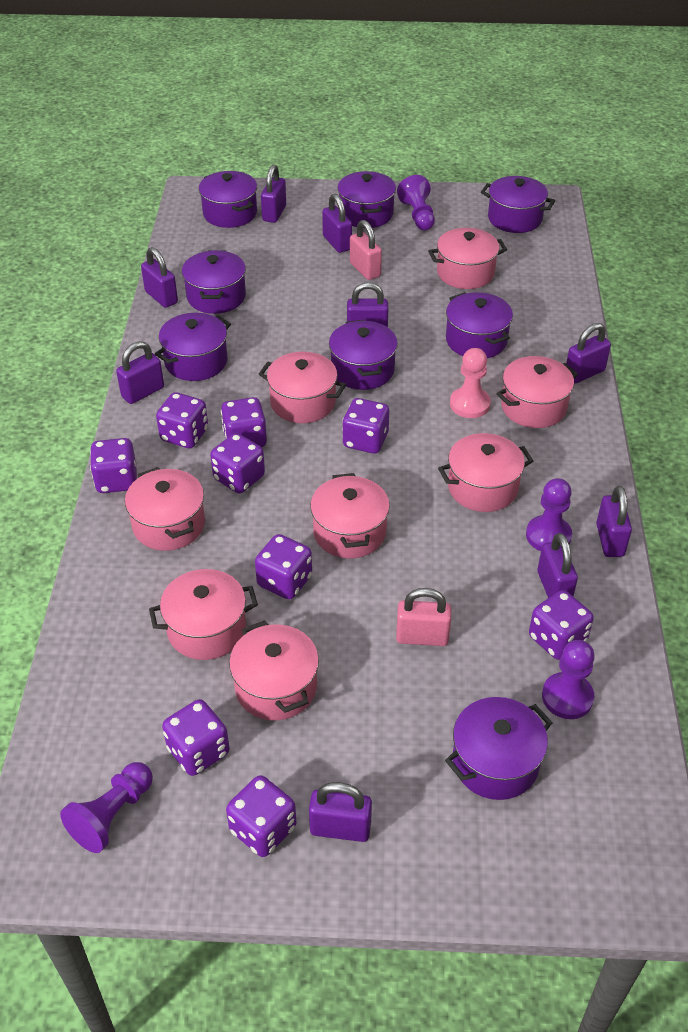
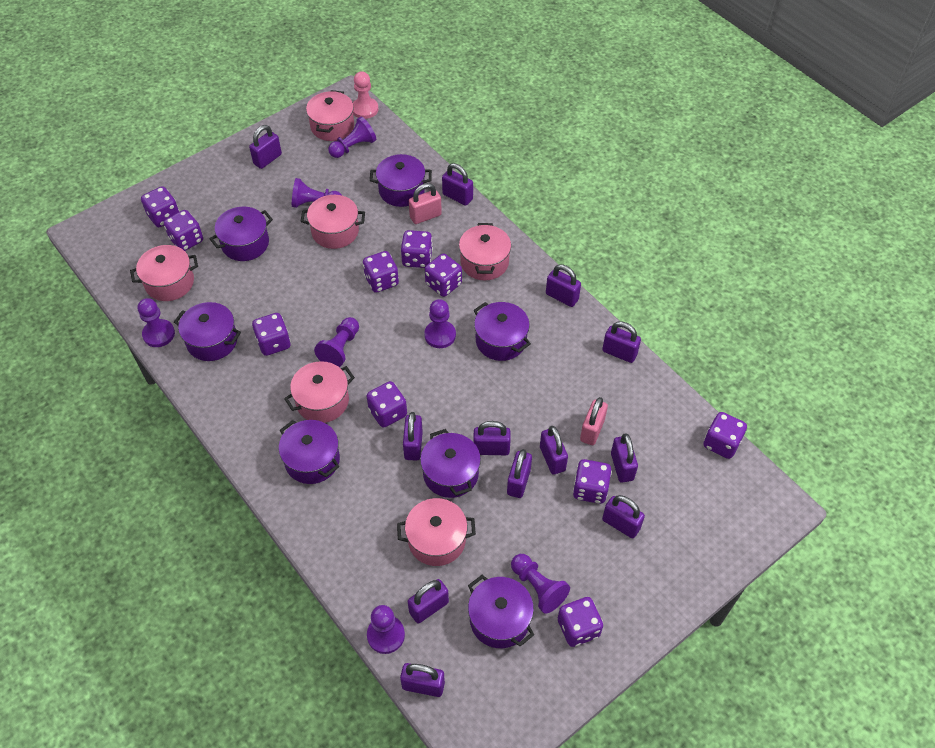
pink pot: [125,467,205,551] [149,569,258,660] [229,620,319,720] [259,352,346,423] [310,473,390,558] [428,228,507,289] [438,433,533,512] [496,356,578,428] = 8 -> [130,245,198,301] [284,361,355,423] [301,195,365,249] [306,90,354,141] [397,498,476,566] [459,223,511,281] = 6
purple dice: [90,438,137,493] [156,392,208,448] [162,699,229,776] [210,433,265,493] [221,397,267,447] [226,775,296,857] [255,534,312,600] [342,398,389,454] [529,590,594,660] = 9 -> [141,186,179,227] [164,210,203,251] [252,313,291,356] [363,251,399,293] [367,381,407,428] [401,230,433,268] [425,254,462,297] [558,597,603,647] [573,459,612,504] [704,412,747,459] = 10
purple padlock: [116,341,164,404] [141,247,178,308] [261,165,286,223] [309,782,372,842] [322,194,352,253] [347,282,388,327] [537,533,578,598] [566,323,611,383] [596,486,632,557] = 9 -> [249,125,282,169] [400,663,445,697] [403,412,423,461] [408,579,449,623] [442,163,473,206] [473,421,511,455] [507,449,532,498] [540,426,568,474] [546,264,581,307] [602,322,641,363] [602,495,645,538] [611,433,638,483] = 12
purple pawn: [60,762,153,853] [397,175,435,231] [526,478,572,551] [542,640,595,719] = 4 -> [138,298,175,347] [292,178,342,208] [314,317,359,367] [328,117,376,158] [367,605,405,654] [424,299,456,348] [511,554,570,614] = 7
purple pot: [155,313,231,381] [182,250,246,314] [199,171,257,228] [329,320,398,390] [337,171,396,228] [445,697,553,800] [446,292,513,358] [481,176,555,233] = 8 -> [174,302,241,361] [210,206,273,261] [279,420,340,484] [370,154,432,207] [420,429,481,498] [468,575,534,648] [473,302,531,361] = 7

